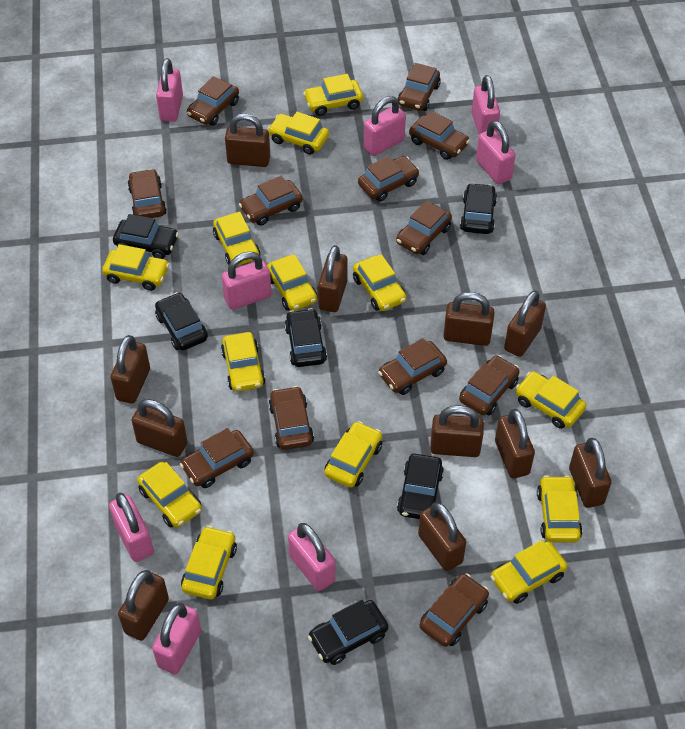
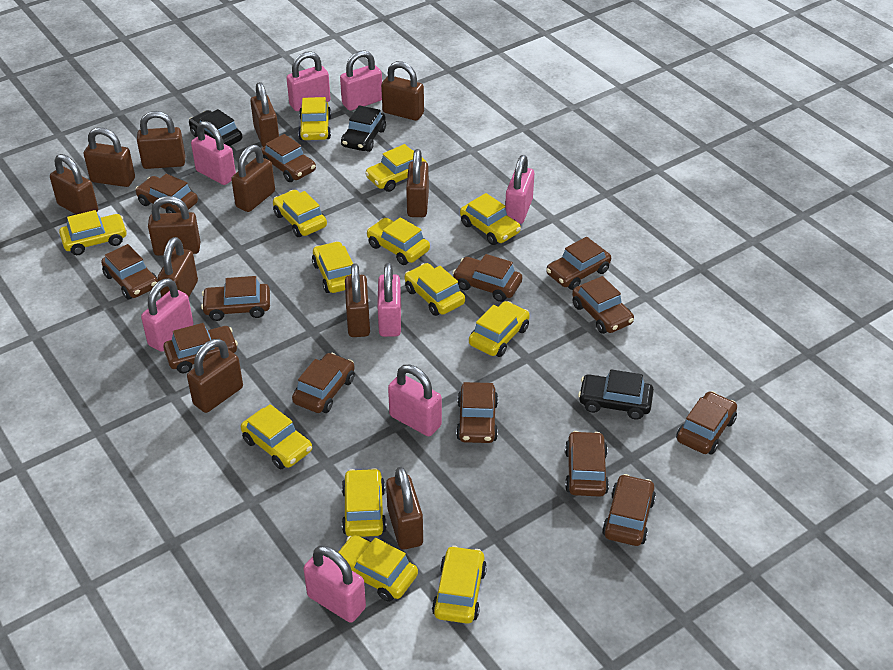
black car: [113,214,179,259] [155,292,208,351] [285,308,327,367] [308,600,389,665] [397,454,444,519] [460,183,497,234] = 6 -> [189,109,242,146] [341,105,386,152] [578,369,654,420] = 3
brown car: [128,169,167,218] [180,428,254,488] [187,76,239,126] [239,176,303,226] [268,386,314,450] [358,156,419,202] [378,338,447,395] [396,201,452,255] [397,63,441,111] [409,111,470,160] [420,574,489,647] [459,355,520,416] = 12 -> [101,244,158,299] [135,174,198,213] [163,323,238,373] [201,276,270,321] [261,134,316,182] [292,353,355,413] [453,254,522,302] [456,382,498,443] [546,237,611,290] [565,431,609,497] [572,276,634,334] [602,474,656,546] [676,391,737,455] = 13
brown padlock: [111,335,150,404] [118,570,169,641] [131,399,187,457] [225,113,270,167] [318,245,348,312] [418,502,466,571] [430,405,484,457] [443,292,495,346] [495,409,535,478] [504,291,546,357] [569,438,611,508] = 11 -> [50,154,98,215] [84,127,135,187] [137,111,185,169] [148,196,201,256] [157,237,198,298] [187,339,243,413] [231,145,275,212] [250,82,279,147] [345,263,370,337] [381,61,424,121] [386,467,423,550] [406,149,429,217] = 12

